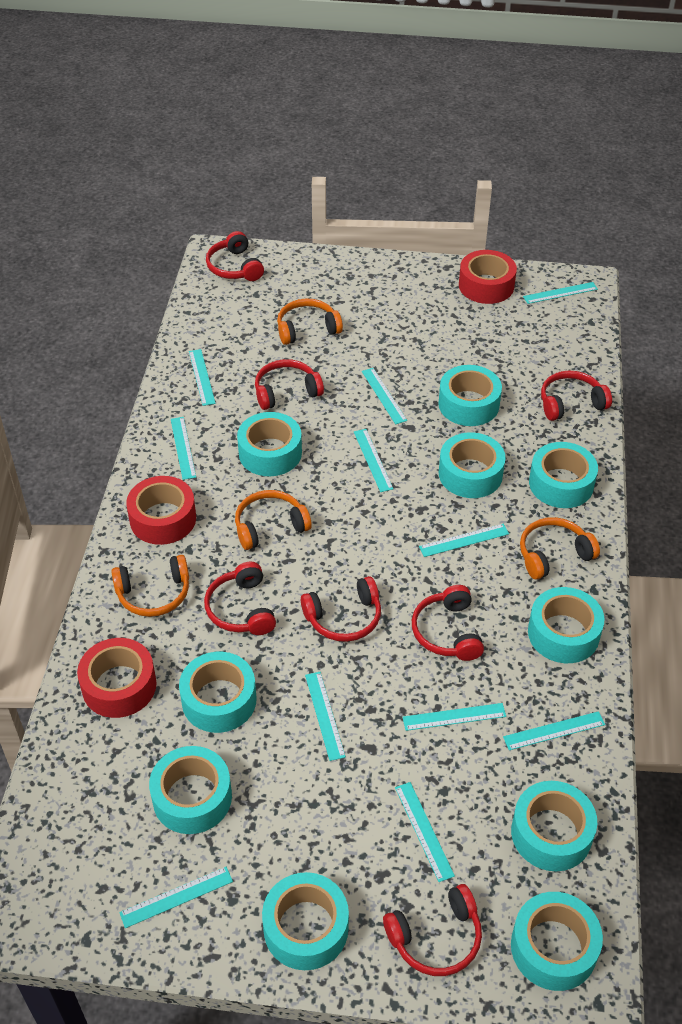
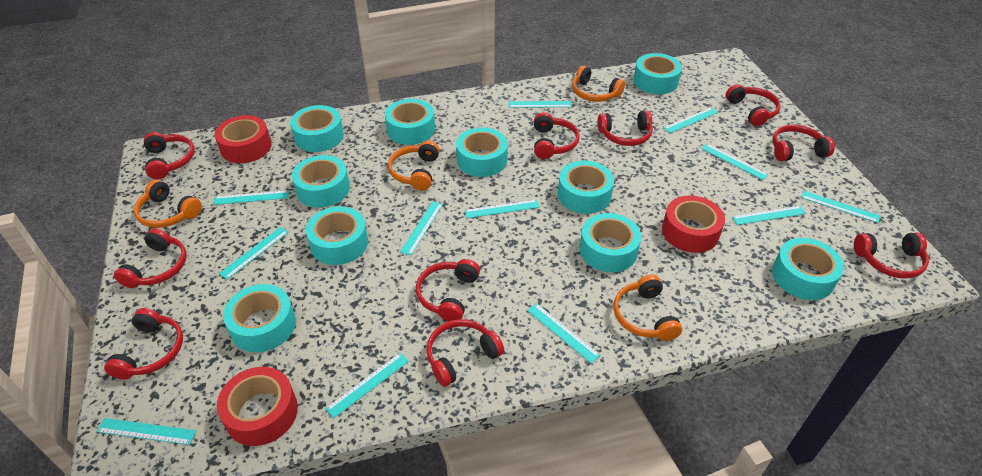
red headphones: [204,562,276,635] [206,231,264,281] [255,359,324,410] [301,576,381,642] [383,884,482,976] [412,585,484,661] [541,371,612,421] = 7 -> [104,308,183,380] [114,228,187,288] [144,132,195,179] [416,259,480,322] [426,319,504,387] [534,112,580,159] [597,111,653,146] [726,84,781,127] [772,125,835,161] [854,233,929,279] = 10
turquoise ruler: [119,867,233,928] [171,417,196,480] [189,349,216,406] [305,672,346,761] [354,429,393,492] [362,368,407,424] [395,782,455,882] [403,703,506,731] [419,524,509,557] [503,711,605,750] [523,282,598,304] = 11 -> [96,418,196,445] [213,190,289,205] [219,227,288,279] [325,353,409,418] [400,201,443,255] [465,199,539,218] [508,101,572,108] [527,303,600,363] [663,107,718,133] [701,144,768,180] [732,206,806,225] [801,191,880,223] = 12

